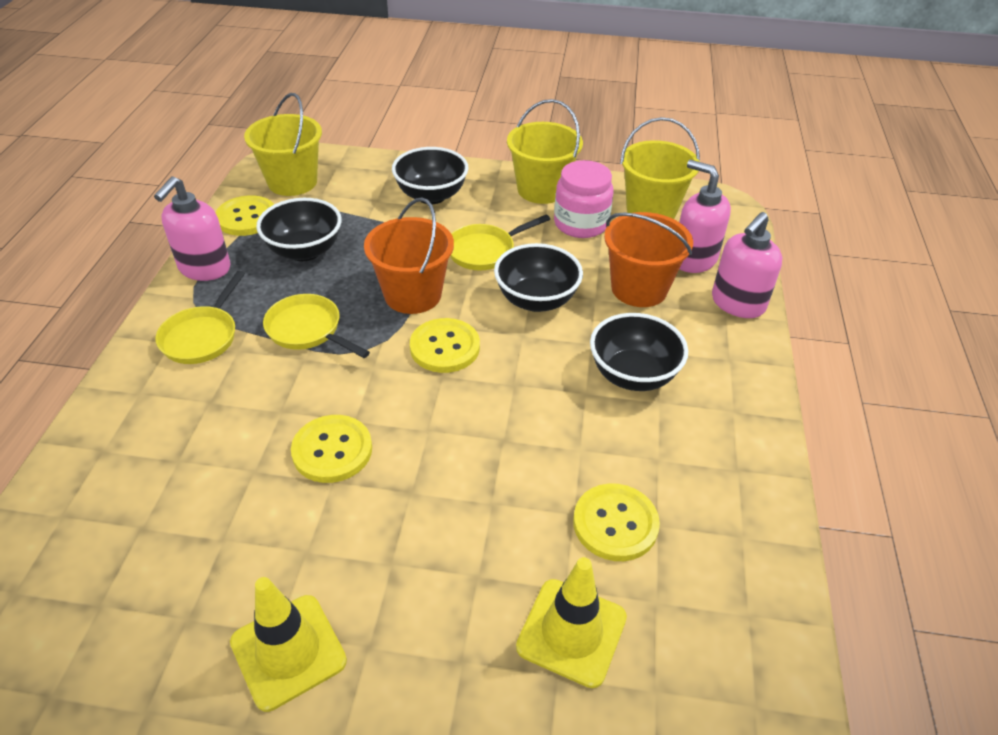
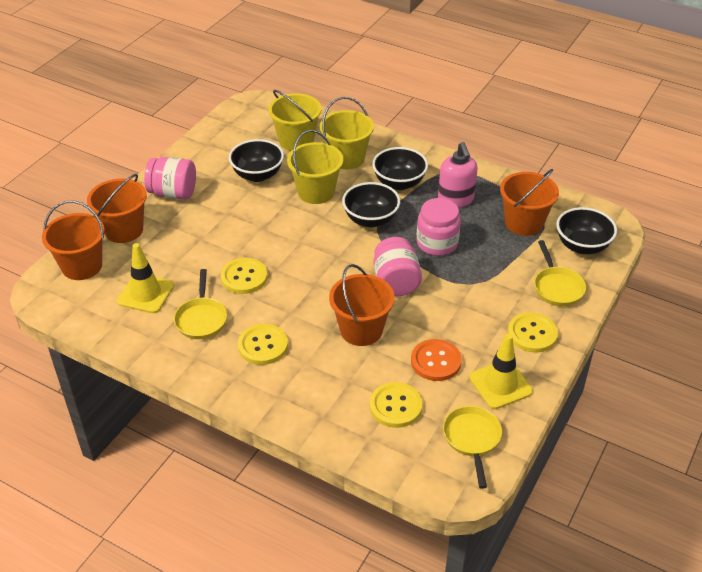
orange bucket: [364,197,454,314] [604,212,693,307] = 2 -> [42,201,105,280] [87,174,147,243] [329,264,395,346] [500,169,559,236] = 4
orange button: none = 0 -> [411,339,462,381] = 1
pink jar: [554,160,613,238] = 1 -> [144,157,196,200] [374,237,422,296] [417,198,461,256] = 3
pink soap dispenser: [154,176,230,281] [679,160,731,273] [712,212,782,318] = 3 -> [438,142,478,208] = 1

